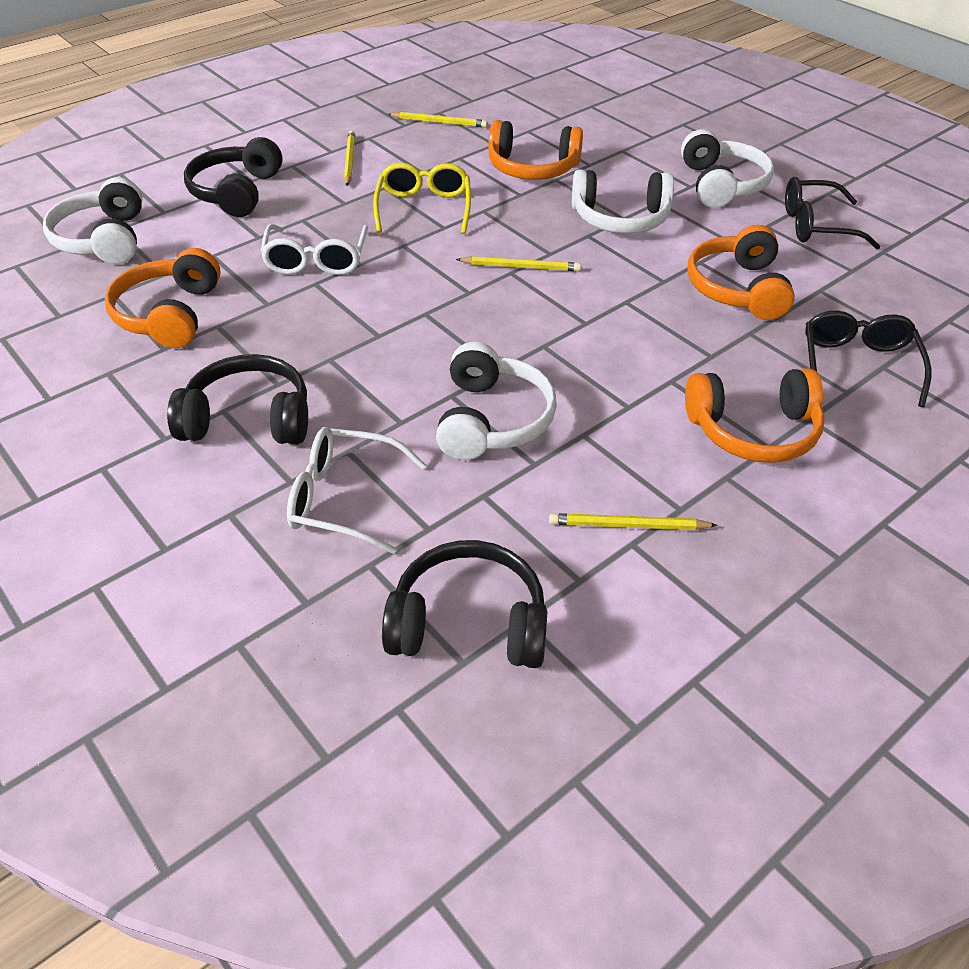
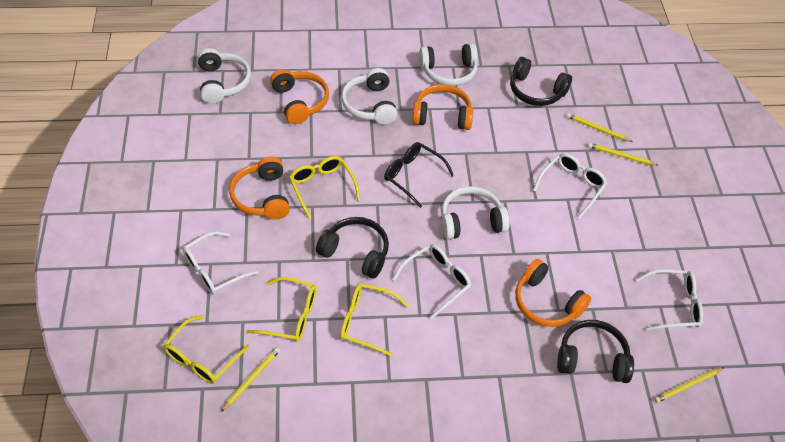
black glasses: [785,177,881,250] [805,310,932,407] = 2 -> [384,142,454,208] = 1
white glasses: [260,224,368,275] [287,427,426,554] = 2 -> [182,231,259,294] [393,244,471,319] [533,153,607,219] [636,269,703,330] = 4
yellow glasses: [373,163,471,234] = 1 -> [163,315,250,384] [247,277,317,342] [289,156,360,218] [340,284,409,357] = 4

